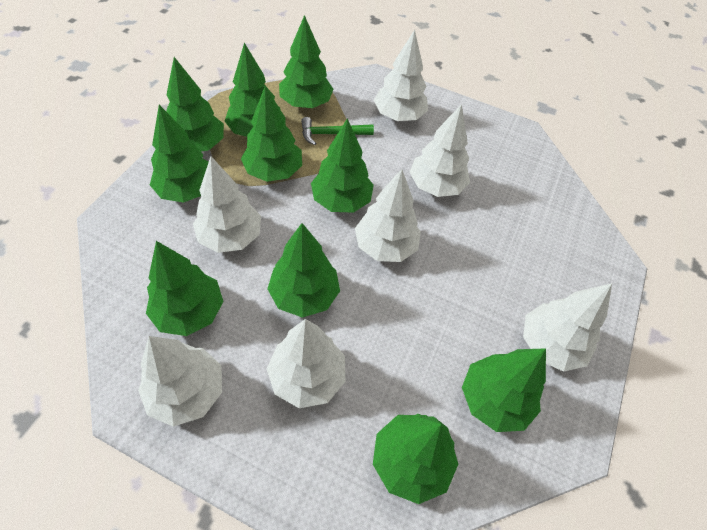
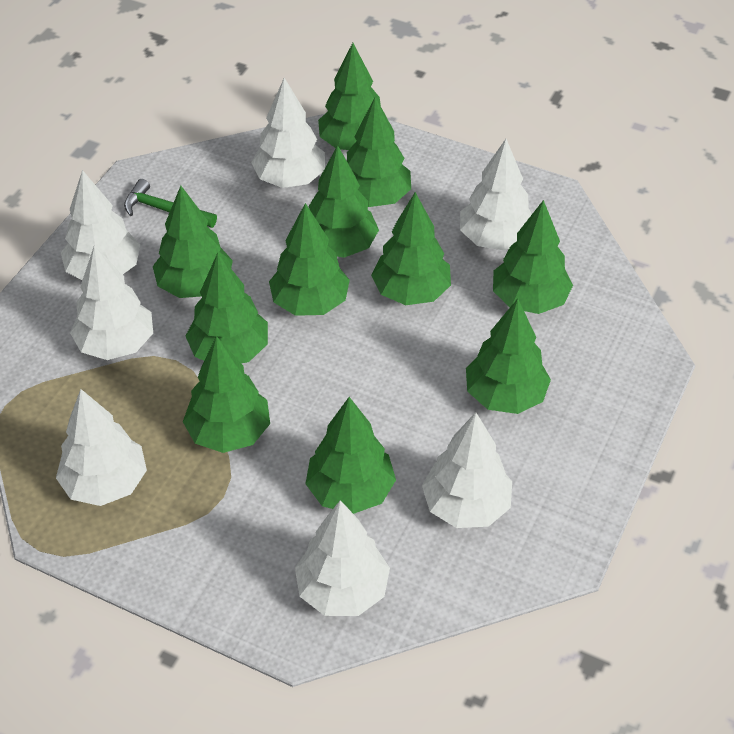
green tree: [146,241,224,336] [150,105,209,203] [166,57,224,152] [225,43,280,137] [241,86,302,182] [267,223,340,318] [279,15,334,108] [311,118,374,212] [373,414,458,504] [462,348,546,432] = 10 -> [153,186,233,298] [183,336,270,453] [186,253,268,363] [269,203,350,316] [305,397,396,514] [308,145,379,258] [318,43,381,150] [347,96,411,207] [371,192,451,305] [466,299,551,414] [493,200,573,314] = 11

